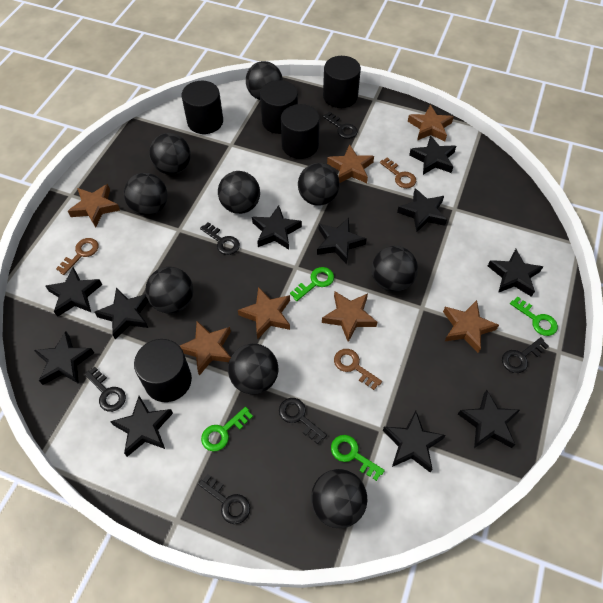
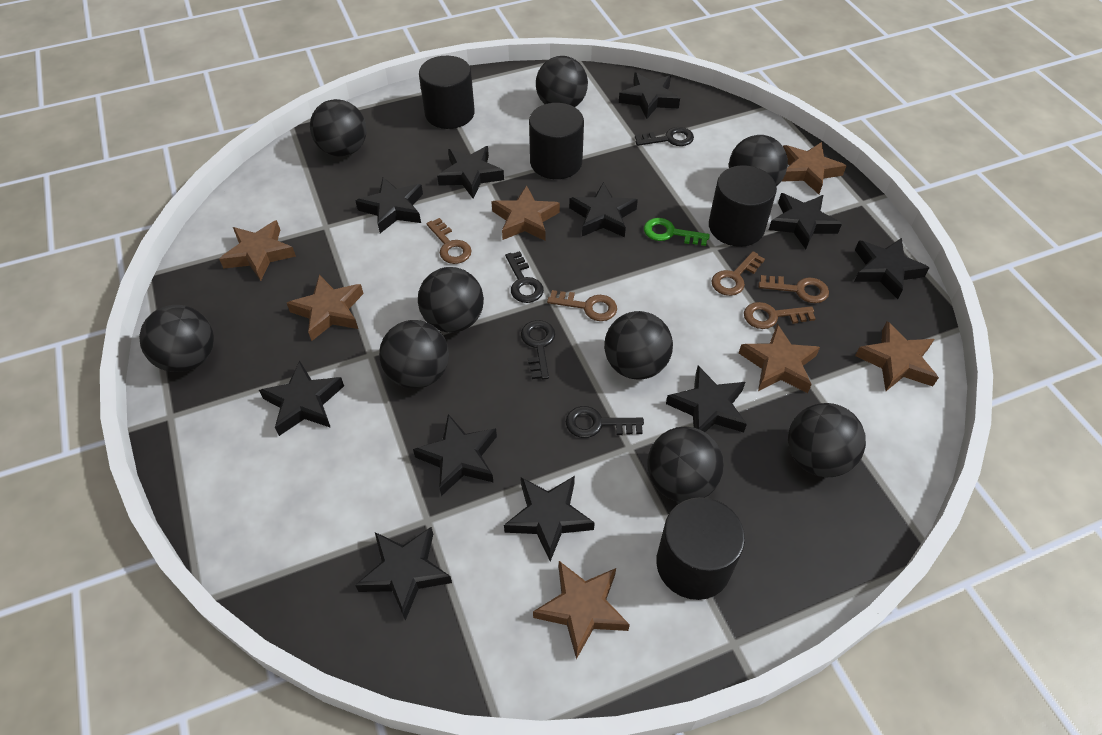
black cylinder: [134,339,192,402] [182,81,223,134] [260,80,298,134] [281,104,320,159] [323,56,361,108] = 5 -> [419,56,475,129] [529,103,584,179] [656,497,745,600] [709,165,777,247] = 4
black key: [85,367,126,412] [198,474,250,524] [200,222,240,255] [279,398,327,444] [323,112,358,139] [502,337,549,373] = 6 -> [505,251,544,303] [521,320,555,379] [566,406,644,438] [635,127,694,146] = 4
brown key: [56,238,99,275] [334,349,382,390] [380,157,416,188] = 3 -> [426,218,472,264] [547,290,617,321] [712,251,765,296] [744,302,816,329] [759,275,829,303] = 5
green key: [201,407,253,451] [290,267,334,301] [331,435,385,481] [510,296,558,336] = 4 -> [644,218,710,246] = 1

